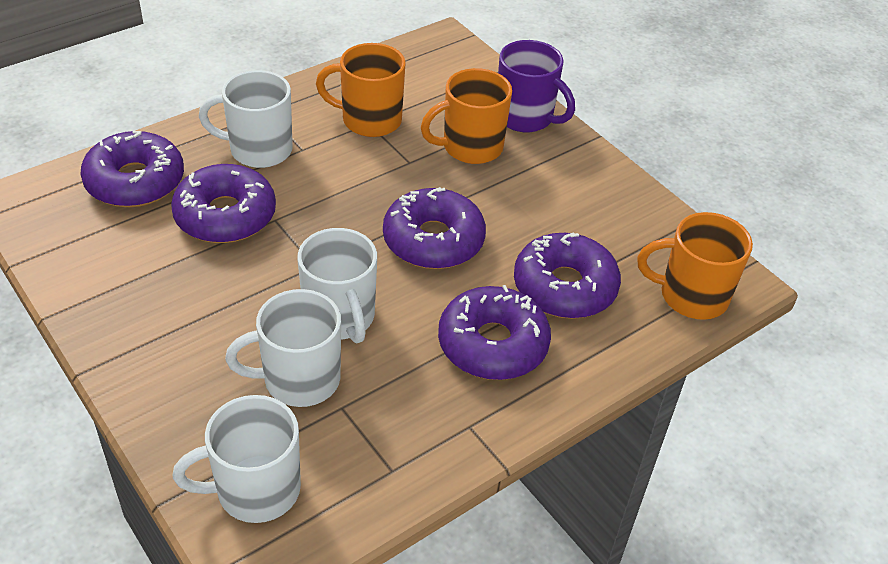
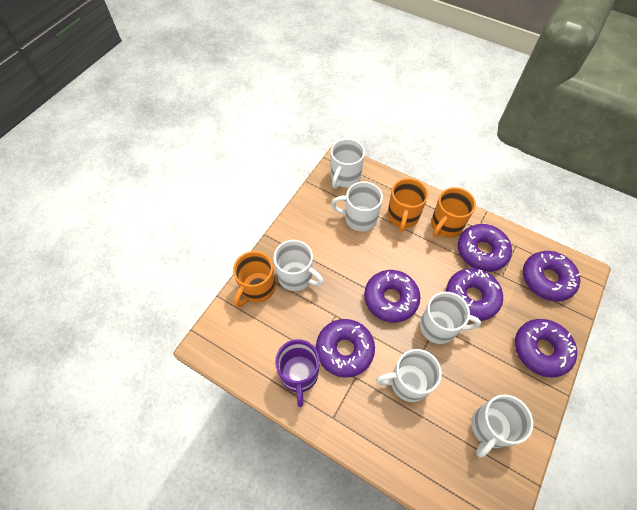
purple donut: [80,131,184,207] [171,164,276,243] [383,187,486,269] [438,285,551,380] [514,232,621,319] = 5 -> [316,319,375,378] [364,270,421,323] [446,268,503,321] [458,224,512,272] [515,319,577,378] [523,251,581,302] = 6
white mug: [173,395,301,523] [199,70,292,168] [225,289,341,407] [297,228,377,343] = 4 -> [274,240,324,291] [331,139,365,188] [331,181,383,231] [376,349,442,402] [420,292,481,344] [471,394,533,458] = 6

